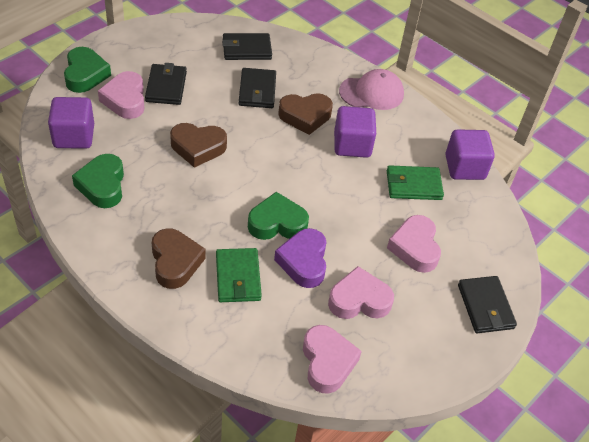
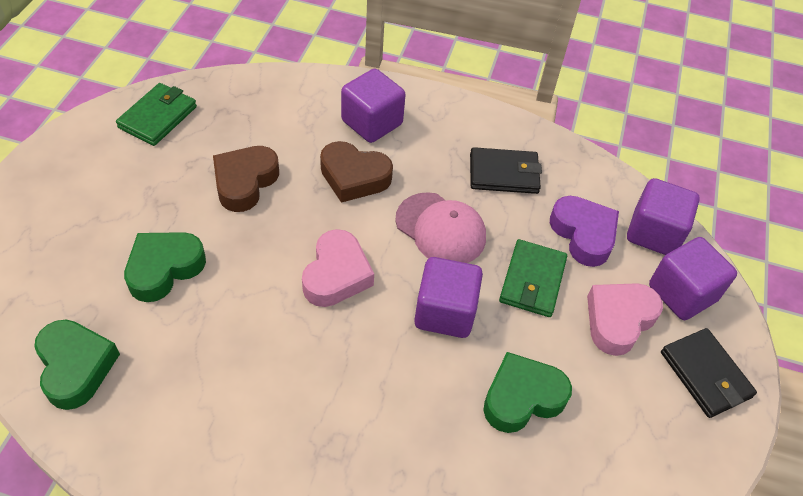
black wallet: [145,63,187,105] [222,33,272,60] [239,68,276,108] [458,276,517,333] = 4 -> [470,147,542,194] [661,328,757,418] = 2
brown heart: [152,228,206,289] [170,123,227,168] [278,93,333,135] = 3 -> [213,146,279,212] [320,141,393,203] = 2
pink heart: [98,71,145,119] [303,325,362,394] [328,266,394,319] [387,215,441,273] = 4 -> [302,229,374,307] [587,283,663,356] = 2
purple cube: [48,97,94,149] [334,106,376,158] [446,129,495,180] = 3 -> [341,69,406,143] [414,257,483,338] [627,178,700,255] [649,237,737,320] = 4

